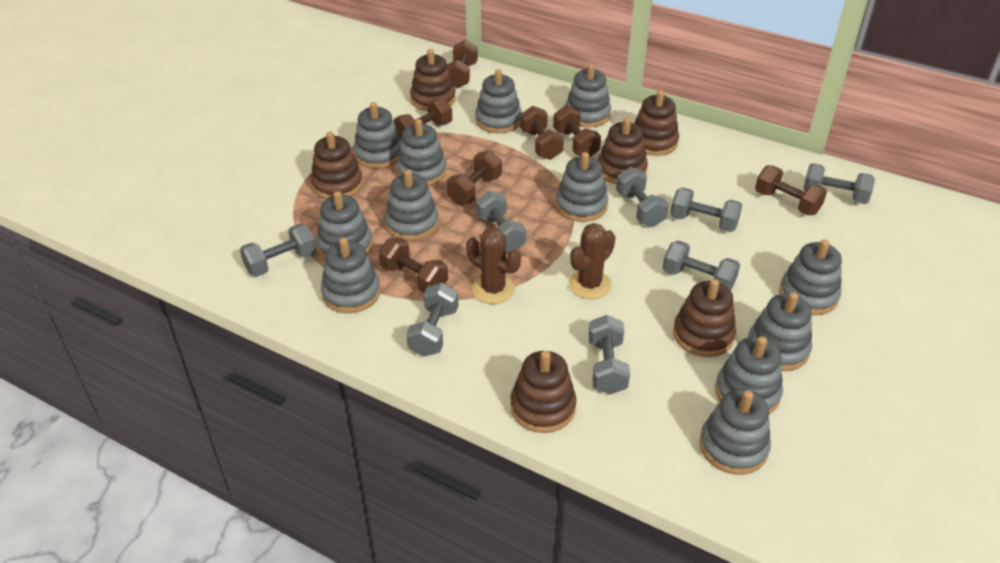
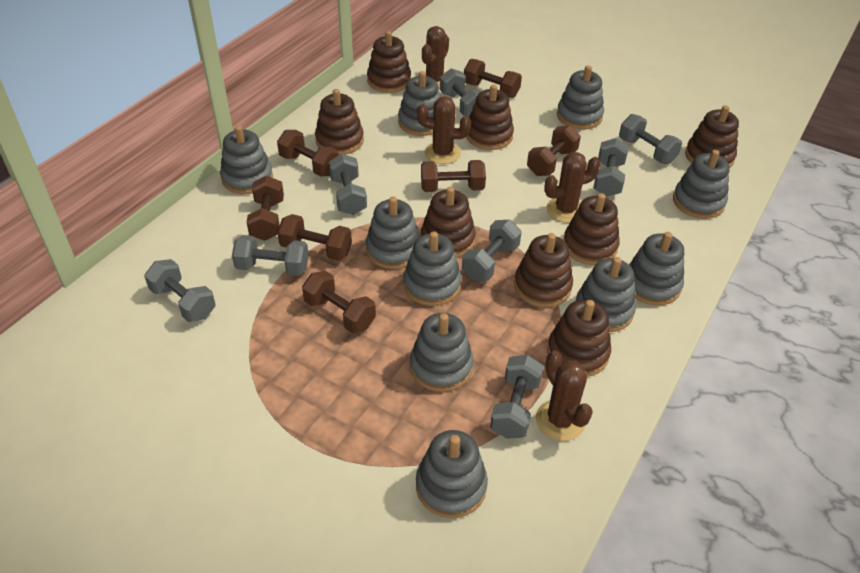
brown cactus: [466,228,521,304] [568,223,615,299] = 2 -> [417,96,471,164] [422,26,449,89] [536,350,593,441] [544,152,601,223] = 4
brown stacking toy: [311,131,363,199] [410,49,456,111] [510,351,576,433] [598,117,648,184] [634,90,679,156] [673,279,736,357] = 6 -> [315,89,364,155] [367,31,411,93] [421,187,476,258] [467,84,514,150] [514,233,573,307] [547,300,611,377] [563,193,620,265] [685,105,739,167] = 8
grey stacking toy: [316,191,372,259] [321,238,380,313] [353,102,401,169] [385,170,439,241] [396,119,447,186] [475,69,522,133] [556,152,608,222] [565,64,611,128] [699,389,771,475] [715,336,783,414] [748,292,812,371] [779,239,842,315] = 12 -> [220,125,273,194] [366,196,420,269] [398,71,441,136] [403,231,462,306] [410,313,474,392] [416,430,488,518] [557,66,604,129] [576,257,636,332] [629,232,684,305] [673,150,730,219] = 10

